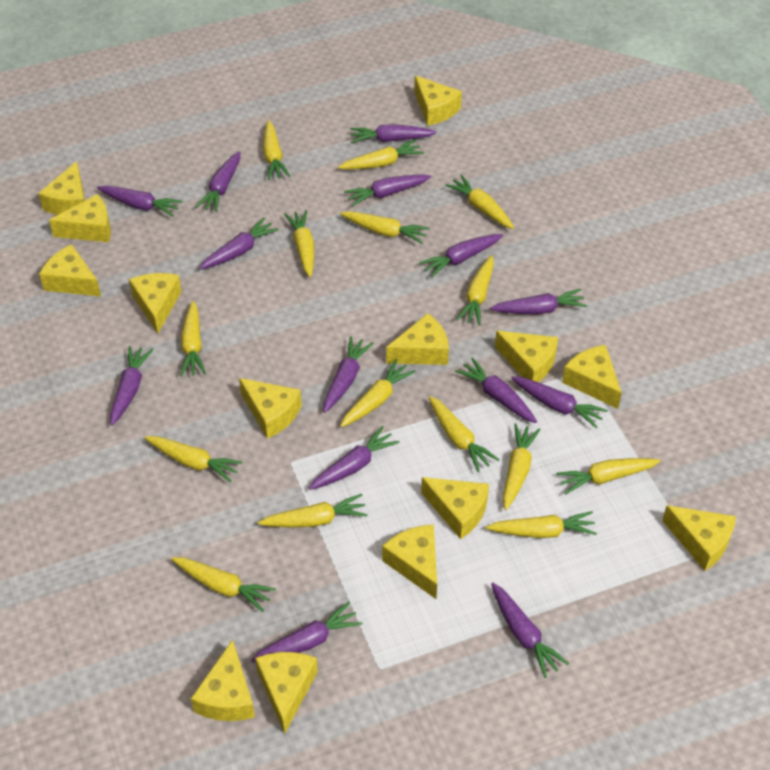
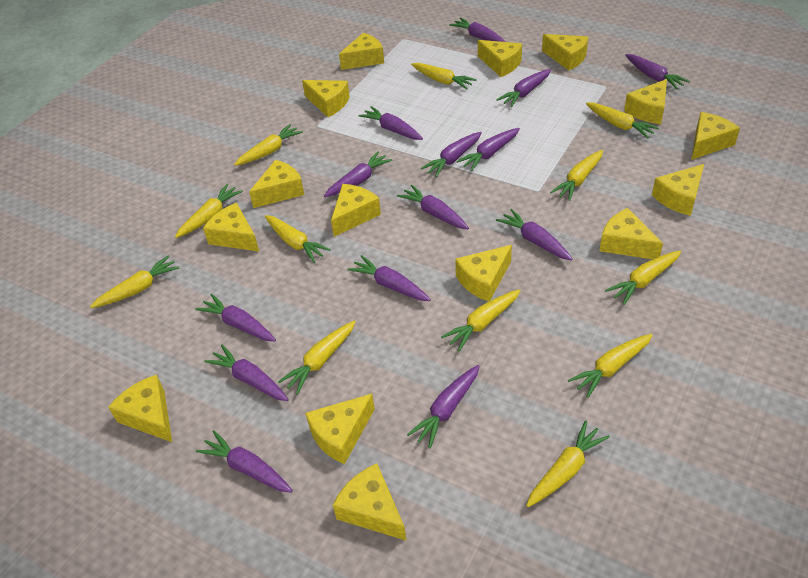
yellow carrot: [145,436,243,483] [171,557,276,612] [180,301,206,377] [258,494,368,527] [263,120,290,180] [284,210,314,277] [338,139,424,170] [340,211,429,244] [340,359,416,427] [429,396,499,472] [445,175,514,229] [456,255,494,325] [486,511,597,538] [503,423,541,510] [556,458,660,494] = 15 -> [90,255,179,308] [175,184,243,238] [234,124,303,166] [265,215,331,263] [278,321,356,395] [411,63,477,90] [441,289,521,352] [526,420,610,507] [550,150,603,201] [568,334,653,398] [586,103,659,138] [605,251,681,305] = 12
yellow cheese: [39,161,85,215] [39,244,101,297] [49,194,111,242] [129,273,182,333] [191,640,255,721] [239,378,302,439] [255,652,318,734] [382,525,437,599] [386,313,449,365] [414,76,462,126] [421,477,489,539] [495,331,558,383] [562,345,622,409] [662,505,736,571] = 14 -> [108,374,172,442] [203,203,259,251] [249,160,304,208] [302,80,350,117] [305,394,375,464] [331,184,381,237] [333,463,406,540] [339,33,384,70] [455,245,512,302] [478,40,522,77] [542,34,588,70] [599,208,663,259] [624,79,667,124] [652,164,704,216] [691,112,740,160] = 15

